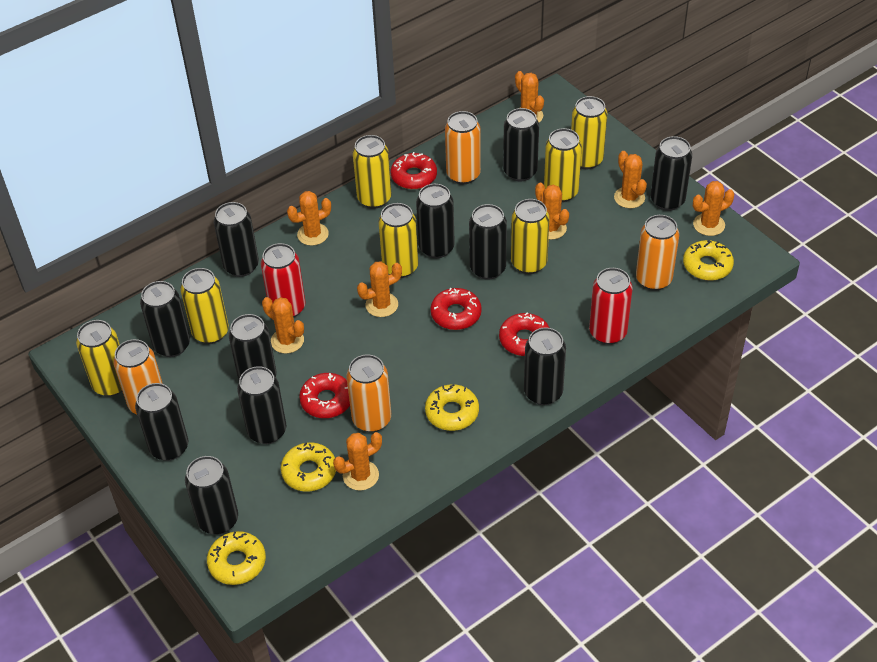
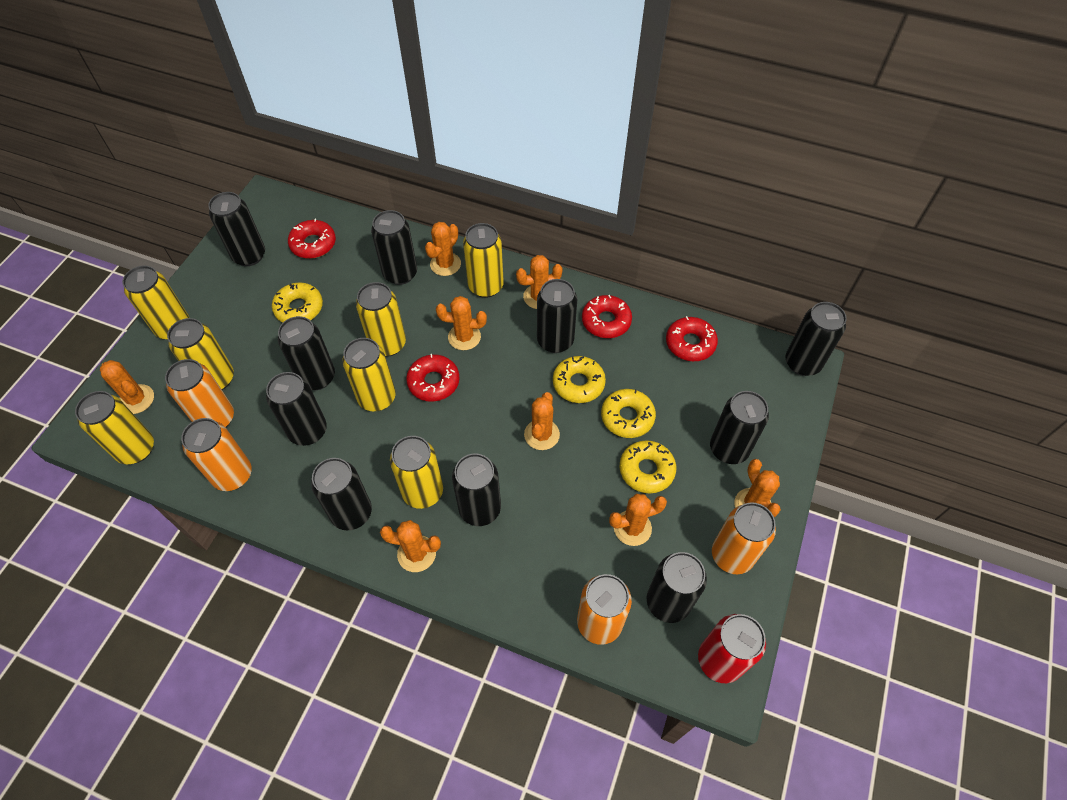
black can: [135,383,188,461] [140,281,190,357] [185,456,238,535] [214,202,259,277] [229,314,276,381] [237,366,286,444] [416,184,455,258] [469,204,507,280] [503,108,539,181] [524,328,566,405] [651,136,692,211] = 11 -> [208,192,265,266] [266,372,327,446] [278,316,335,390] [311,458,372,530] [371,210,417,285] [452,454,501,526] [537,279,577,353] [647,552,707,623] [710,391,769,464] [785,302,847,376] = 10
red can: [261,243,306,317] [589,268,633,344] = 2 -> [698,614,766,683] = 1

